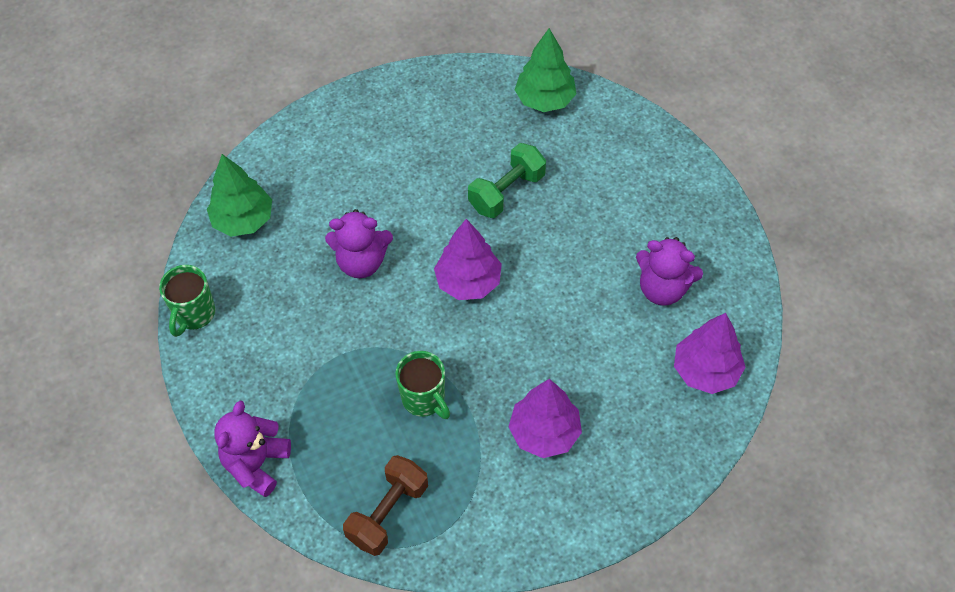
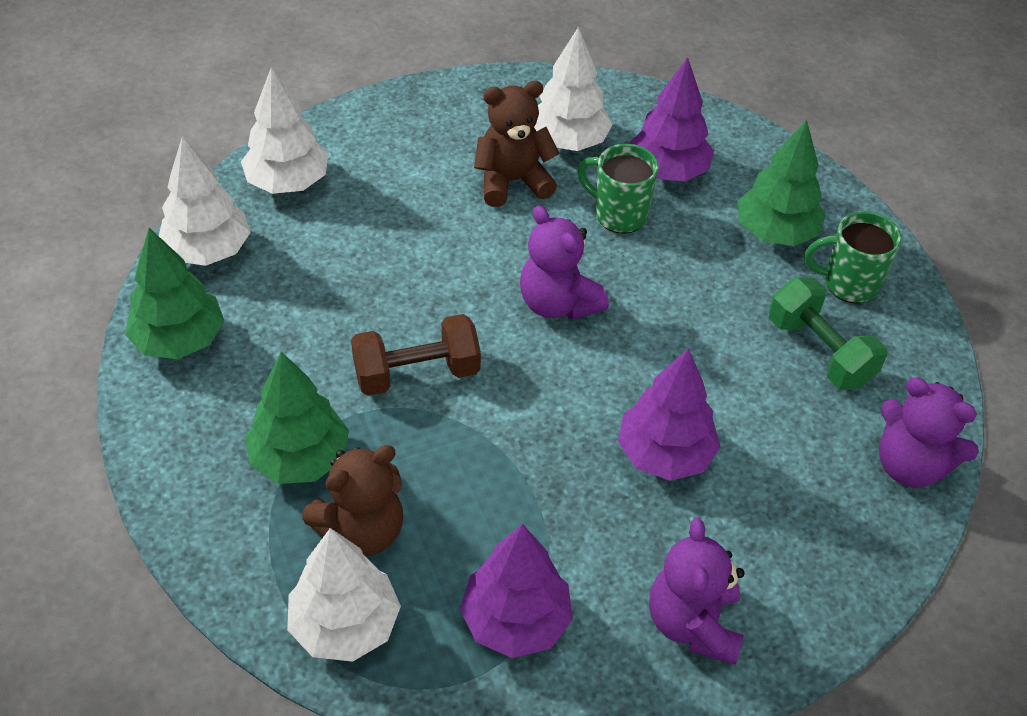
brown teddy bear: none = 0 -> [302,445,403,556] [474,81,560,207] = 2
green tree: [207,154,272,237] [515,28,576,112] = 2 -> [125,228,224,359] [245,351,349,484] [737,120,826,246] = 3
white tree: none = 0 -> [159,136,251,266] [241,67,328,194] [287,528,401,662] [534,27,613,151] = 4

